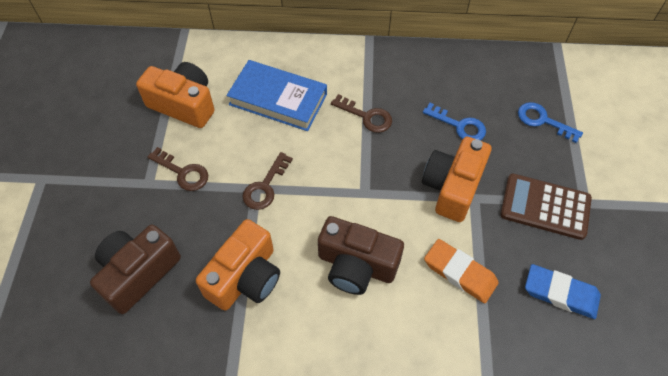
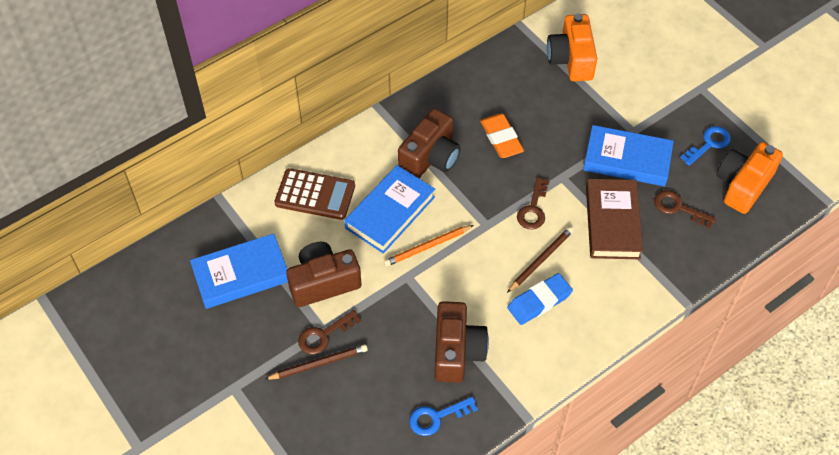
blue book: [226,60,327,131] = 1 -> [190,233,288,309] [344,165,435,254] [583,125,674,186] = 3
brown book: none = 0 -> [586,179,643,259] = 1
brown camera: [90,225,181,314] [318,216,404,295] = 2 -> [286,242,361,307] [398,108,461,178] [435,301,489,383] = 3
brown pencil: none = 0 -> [264,344,368,380] [507,227,574,293] = 2
orange camera: [136,62,215,128] [196,219,280,311] [422,136,492,222] = 3 -> [547,13,597,81] [716,142,783,214] = 2
orange pencil: none = 0 -> [384,225,474,267] = 1

